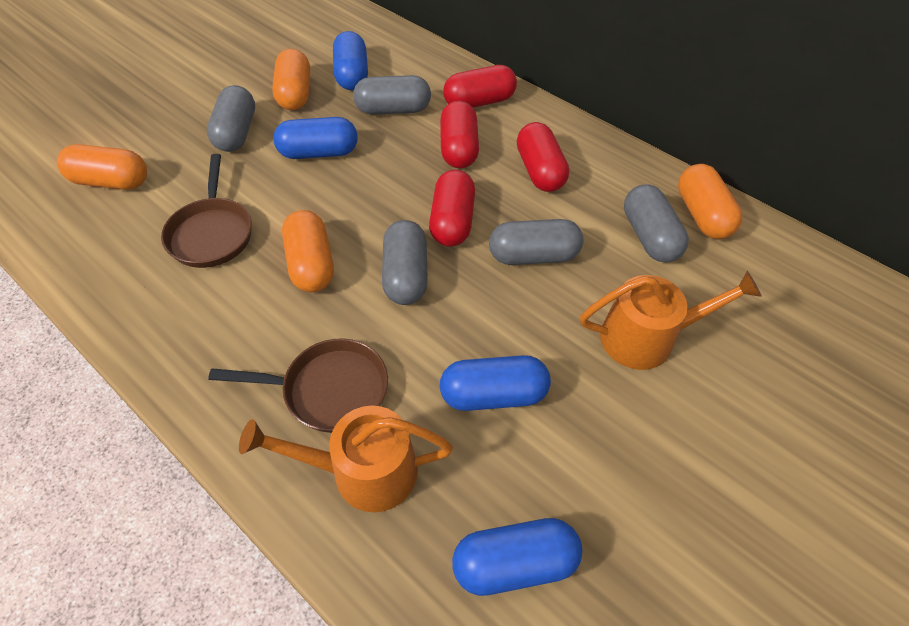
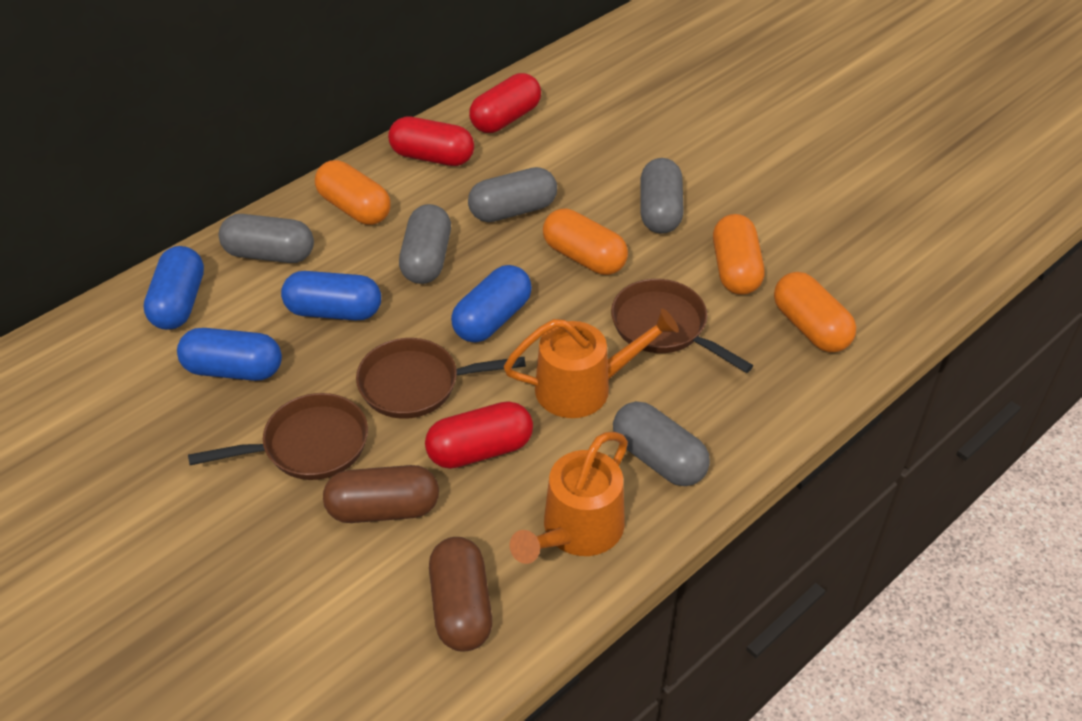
brown capsule: none = 0 -> [323,465,439,523] [429,537,492,652] = 2
brown pan: [161,154,252,268] [208,338,388,433] = 2 -> [188,393,368,480] [356,338,526,419] [611,279,753,373] = 3
red capsule: [429,170,475,247] [440,100,479,168] [443,65,517,108] [517,122,569,192] = 4 -> [388,117,474,166] [425,401,533,469] [469,73,541,133] = 3

